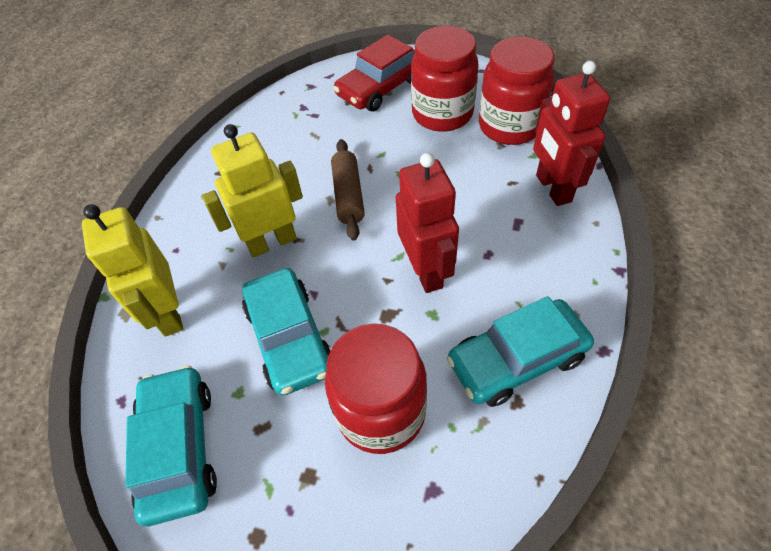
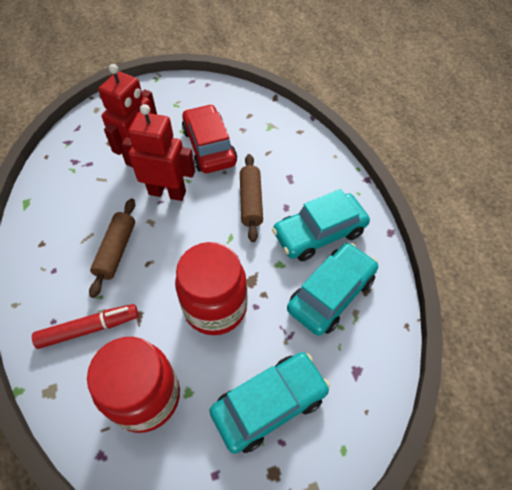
brown rolling pin: [331,139,365,241] = 1 -> [89,199,135,298] [240,154,263,242] = 2
red jar: [325,323,427,454] [411,26,479,132] [479,36,554,145] = 3 -> [87,337,180,433] [175,242,248,335] = 2
red marker: none = 0 -> [32,304,138,349] = 1
yellow robot: [82,204,183,337] [202,124,303,258] = 2 -> none = 0

